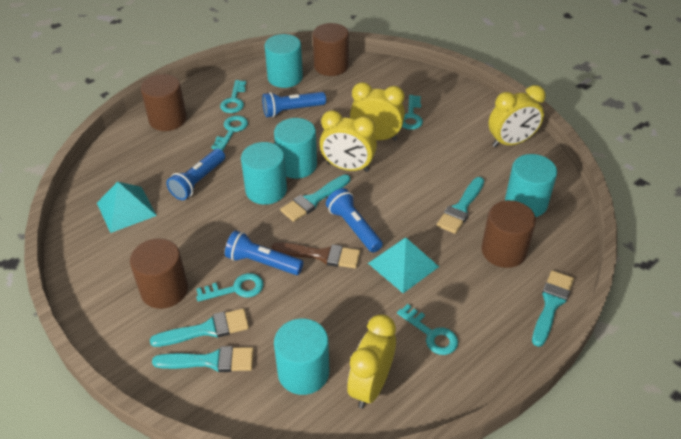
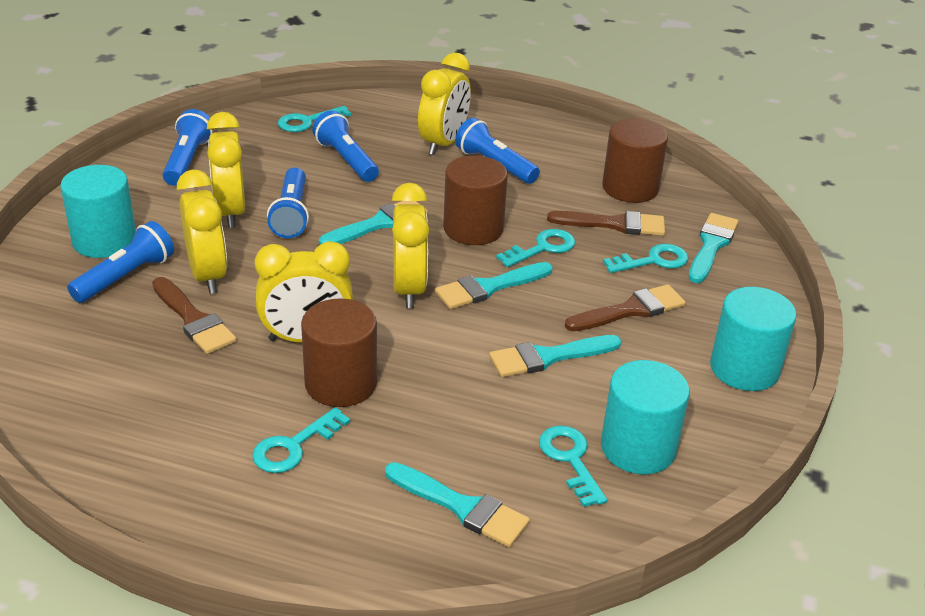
blue flashlight: [167,149,225,200] [225,230,303,275] [262,92,326,118] [326,188,383,253] = 4 -> [67,221,174,303] [163,109,213,186] [267,168,309,238] [312,110,379,182] [455,118,540,184] = 5
brown brush: [271,242,360,269] = 1 -> [152,277,236,354] [547,211,665,236] [565,284,686,331] = 3
brown cylinder: [130,238,188,309] [141,74,187,131] [313,23,349,76] [482,200,536,268] = 4 -> [301,298,377,407] [443,156,508,245] [602,119,668,203] = 3
turquoise cylinder: [241,142,287,205] [264,34,303,88] [274,118,317,179] [274,318,329,395] [505,154,557,217] = 5 -> [60,165,136,258] [601,360,690,474] [710,287,797,391] = 3
turquoise pyramid: [97,182,157,233] [368,238,439,293] = 2 -> none = 0
yellow clock: [319,110,377,172] [347,314,396,409] [350,82,405,141] [489,85,546,147] = 4 -> [177,170,227,294] [207,112,245,228] [255,241,353,343] [392,183,429,308] [418,53,471,155] = 5

